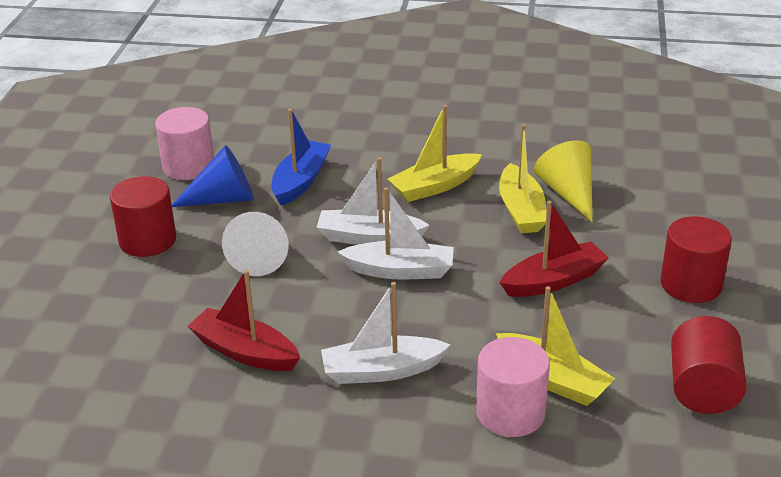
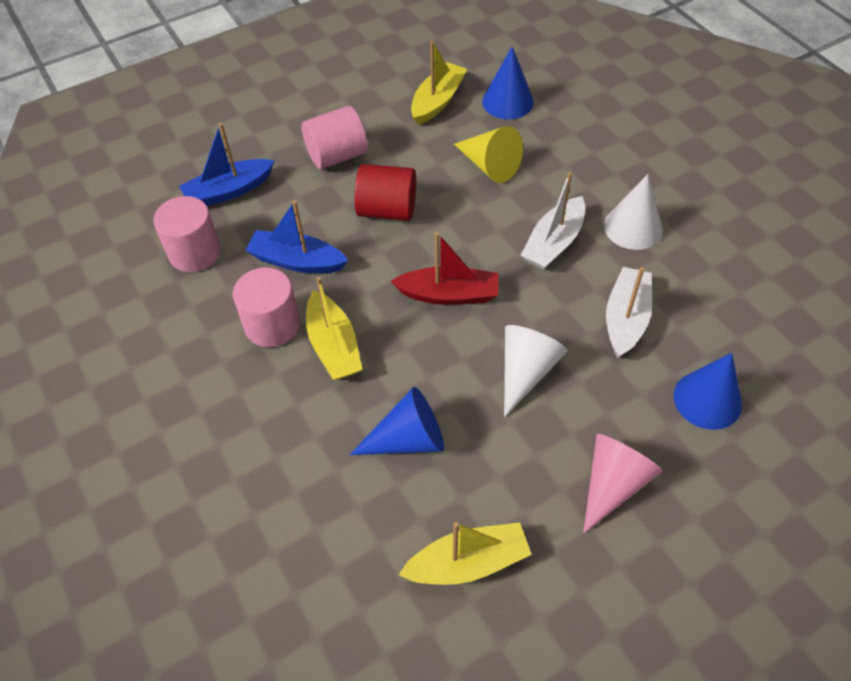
blue boat: [271,109,331,206] = 1 -> [179,123,275,206] [245,201,349,273] = 2
blue cone: [172,145,253,207] = 1 -> [350,387,444,455] [482,46,534,119] [674,353,742,430] = 3
pink cone: none = 0 -> [583,434,663,534] = 1
pink cylinder: [155,107,214,180] [476,337,550,437] = 2 -> [153,196,221,272] [233,267,300,347] [302,106,367,169] = 3
red boat: [188,270,300,371] [500,201,609,297] = 2 -> [391,232,498,305] = 1
red cylinder: [110,176,176,257] [661,216,732,303] [671,316,747,414] = 3 -> [354,164,416,221] = 1
white boat: [316,157,430,245] [321,282,450,384] [338,187,454,280] = 3 -> [521,172,585,270] [606,267,652,358] = 2
white cone: [222,212,289,276] = 1 -> [504,325,568,417] [604,174,663,250] = 2

